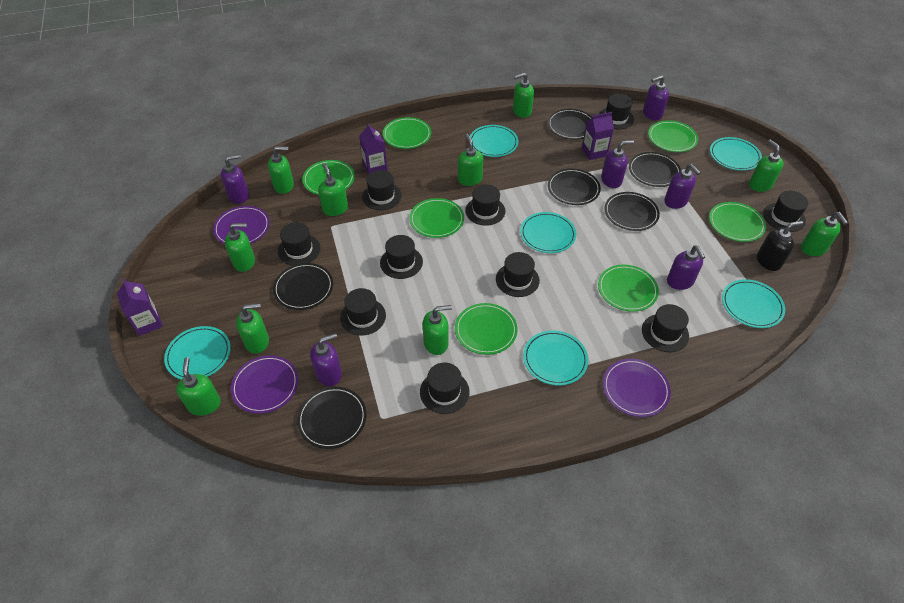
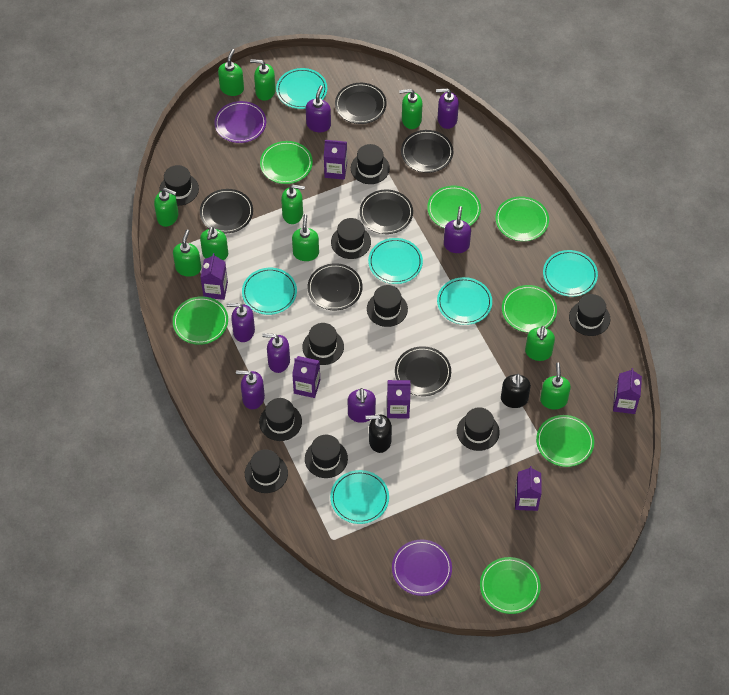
black soap dispenser: [757,221,803,271] = 1 -> [366,415,392,453] [501,374,531,408] = 2
purple carton: [117,279,163,336] [359,123,388,175] [582,112,614,160] = 3 -> [200,253,228,300] [292,356,320,398] [324,140,347,180] [387,380,411,419] [515,466,542,511] [613,368,642,414] = 6
purple plate: [213,206,270,244] [231,355,298,414] [603,359,671,417] = 3 -> [214,101,266,143] [392,540,452,596] = 2
purple soap dispenser: [221,154,249,204] [310,333,342,386] [601,140,634,188] [643,75,669,120] [664,164,701,209] [667,246,705,290] = 6 -> [227,303,255,342] [236,370,265,409] [262,333,290,373] [306,85,331,132] [348,388,376,423] [436,88,459,129] [444,206,471,253] = 7

